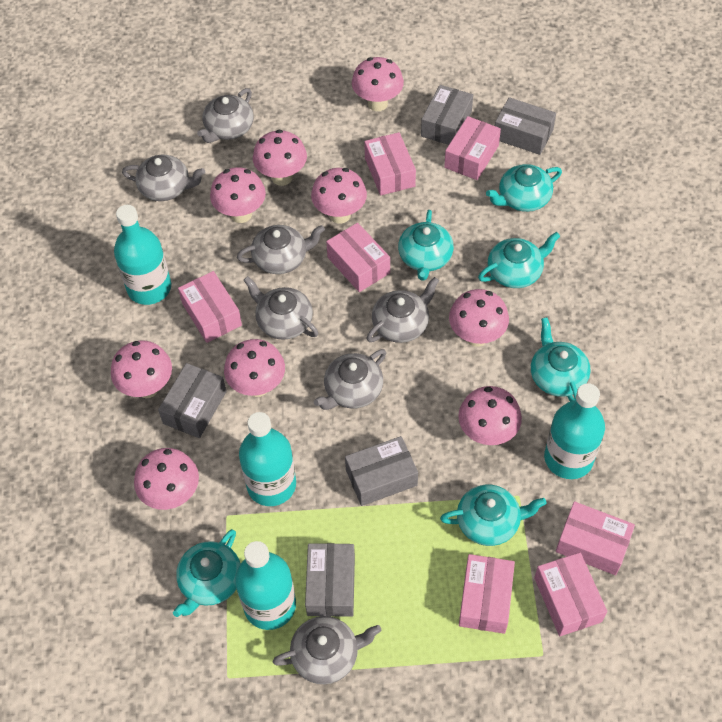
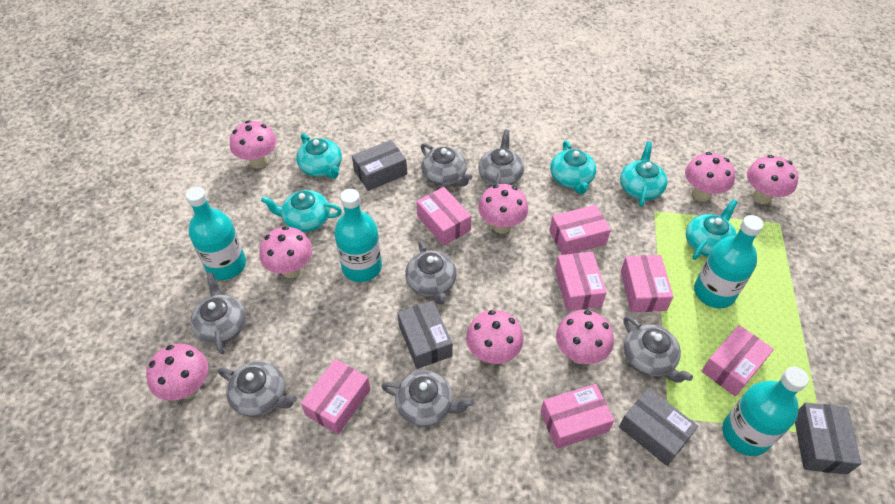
grey box: [158,363,227,438] [305,543,355,617] [345,436,418,506] [421,85,473,145] [495,97,556,155] = 5 -> [352,140,407,191] [398,301,453,369] [619,388,698,466] [795,402,862,475] = 4
pink mushroom: [111,340,172,398] [134,448,199,510] [210,167,266,223] [224,339,285,397] [253,129,307,186] [311,168,367,224] [352,57,404,111] [449,289,509,347] [458,386,522,445] = 9 -> [146,343,208,401] [230,120,277,168] [259,226,312,278] [466,310,524,364] [478,184,528,234] [556,310,614,364] [685,152,735,201] [747,155,799,204] = 8
turquoise teapot: [173,529,241,617] [398,210,454,281] [440,485,546,546] [478,232,560,288] [486,164,562,212] [531,317,590,402] = 6 -> [261,190,342,232] [296,134,342,179] [550,141,596,194] [620,142,668,207] [686,199,737,260] = 5

